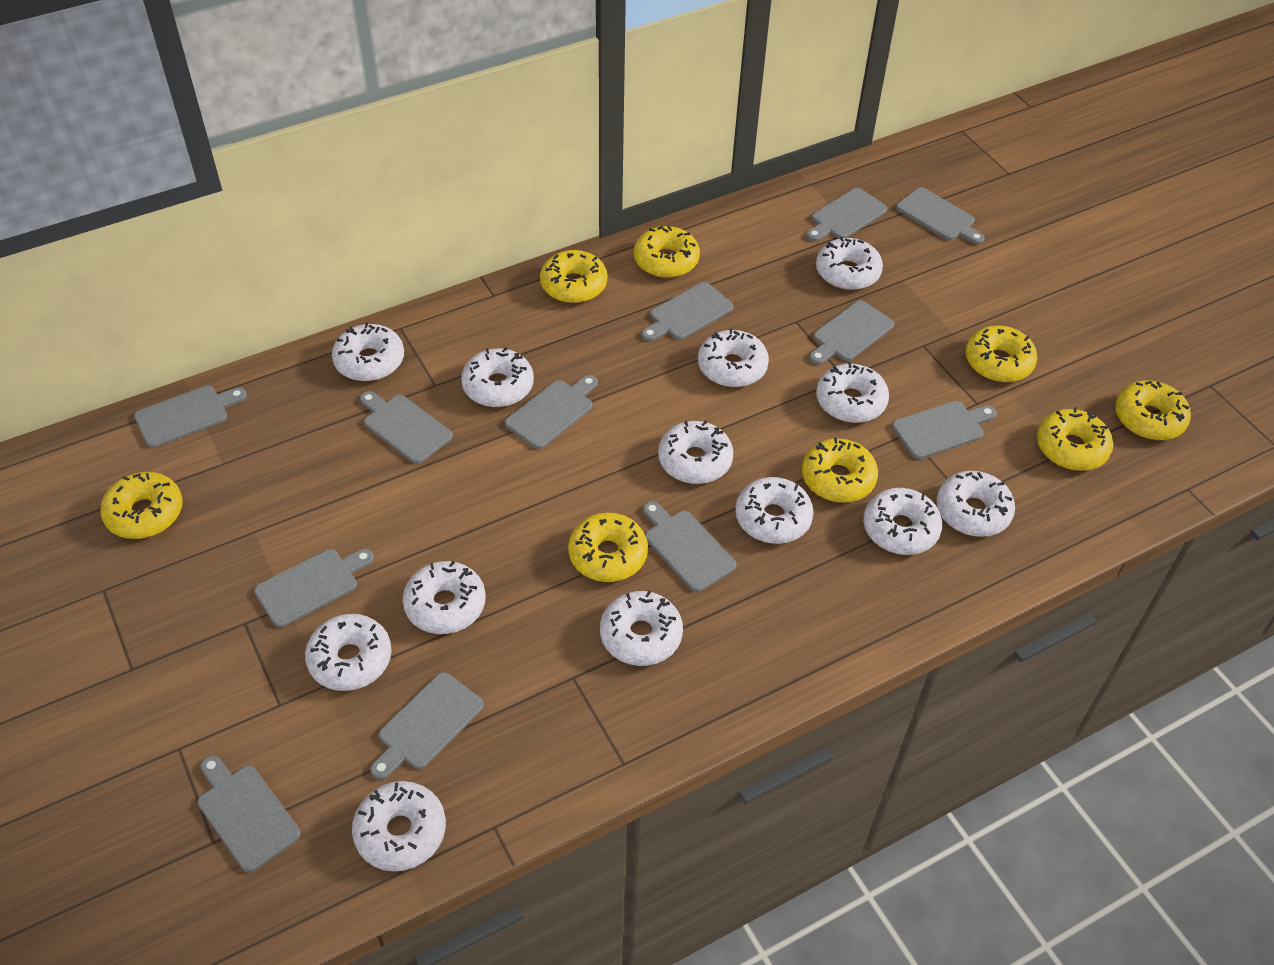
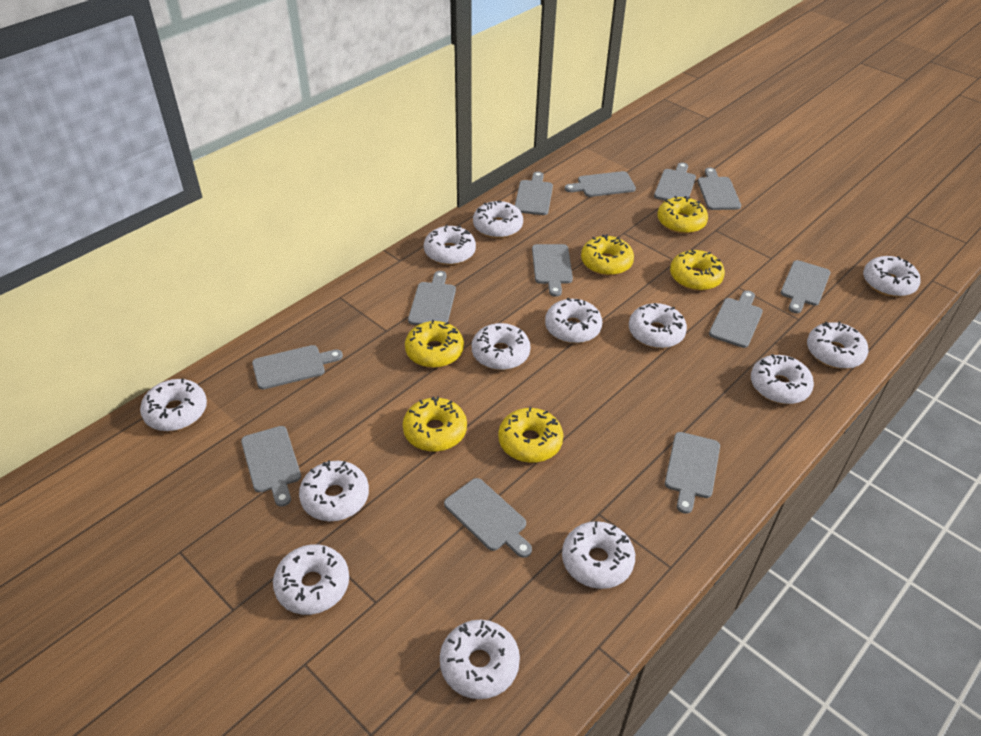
yellow donut: [100,472,183,539] [540,250,607,303] [568,513,648,582] [634,226,700,278] [802,438,878,503] [965,325,1037,382] [1037,407,1113,471] [1115,380,1191,440] = 8 -> [403,396,467,452] [405,320,464,368] [498,407,563,463] [581,234,634,276] [657,196,708,234] [670,250,725,291] = 6

